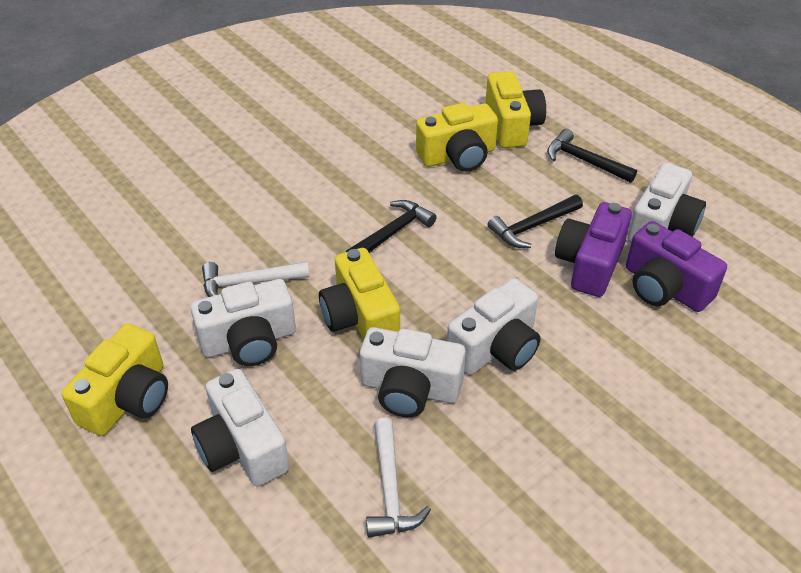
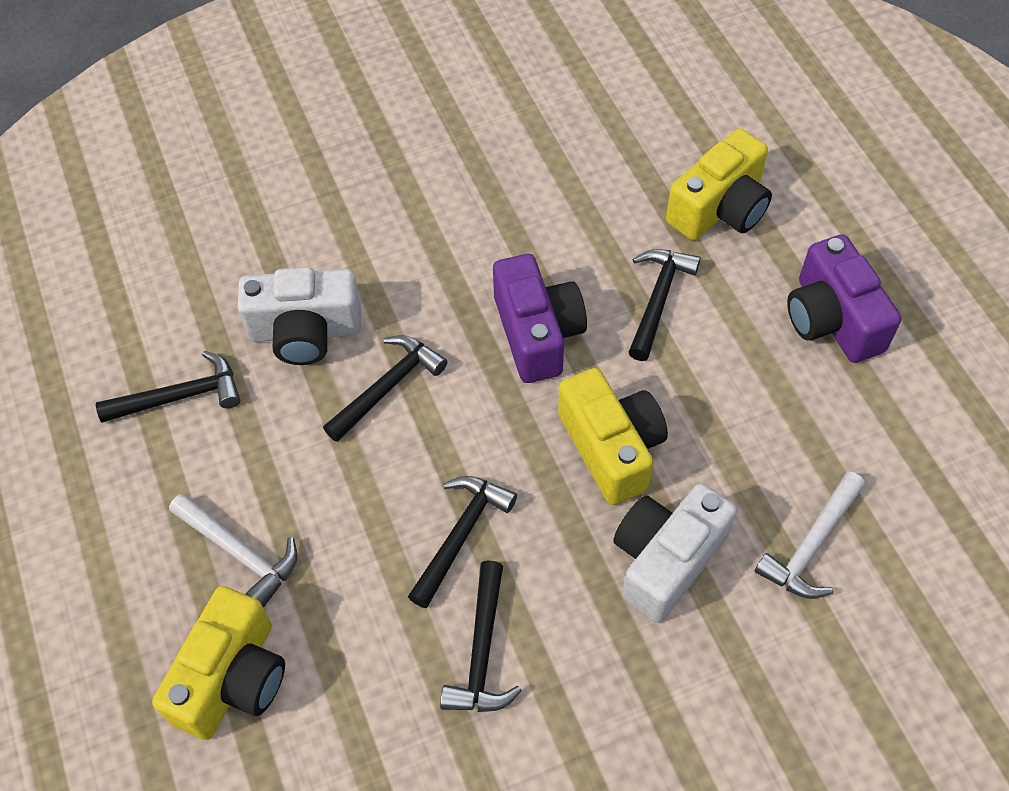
black hammer: [346,200,437,253] [488,195,583,248] [547,129,637,183] = 3 -> [96,351,241,423] [323,335,447,442] [408,476,517,608] [440,560,522,712] [629,249,701,361] = 5
white camera: [190,279,296,366] [191,369,290,487] [360,327,466,417] [447,278,541,375] [627,163,706,243] = 5 -> [238,267,361,365] [613,483,737,623] = 2
yellow camera: [62,323,168,436] [319,248,400,340] [416,103,498,172] [485,71,546,148] = 4 -> [152,586,285,740] [558,368,668,505] [666,128,772,240] = 3

